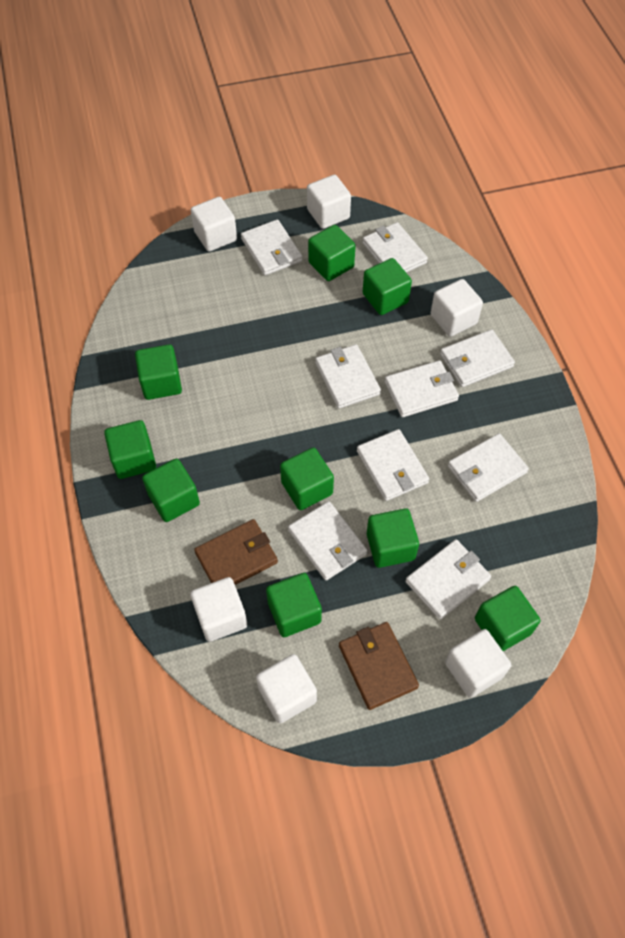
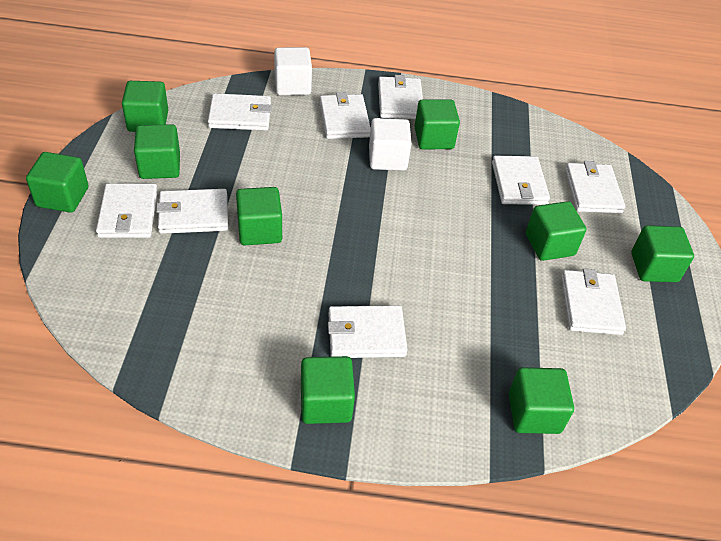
brown wallet: [194,519,278,585] [339,622,419,710] = 2 -> none = 0
white cube: [190,577,247,642] [191,197,237,252] [256,654,317,723] [307,175,351,229] [431,279,483,337] [445,629,511,698] = 6 -> [274,47,312,95] [369,118,412,171] = 2

